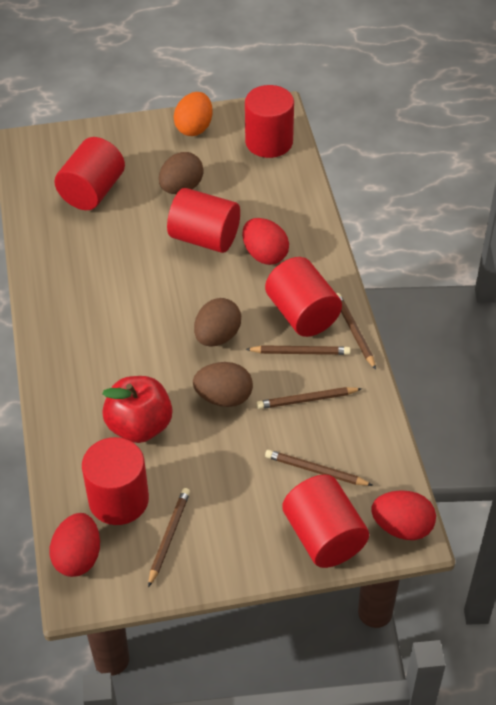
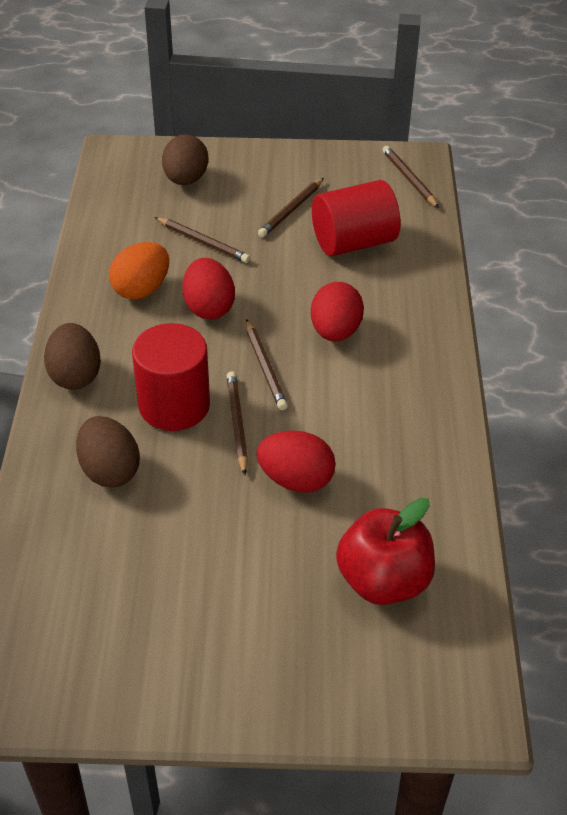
red cylinder: [55,137,125,210] [82,437,149,525] [167,188,240,253] [245,85,294,158] [265,257,342,337] [282,474,369,568] = 6 -> [132,323,210,431] [312,180,400,256] = 2

